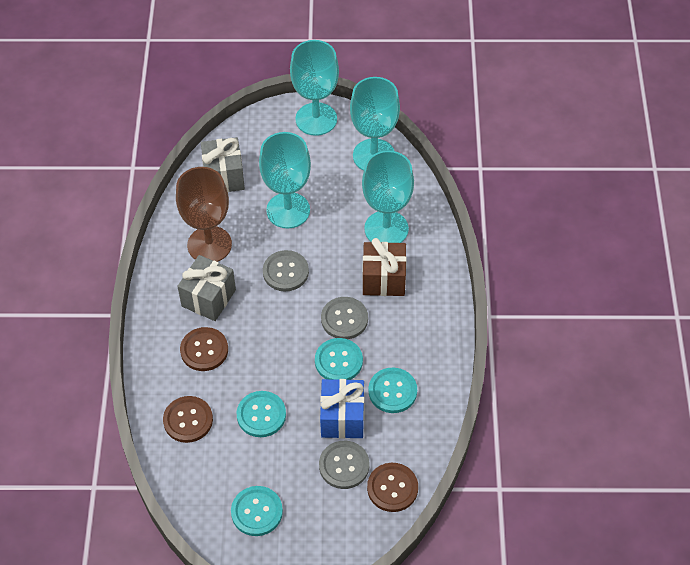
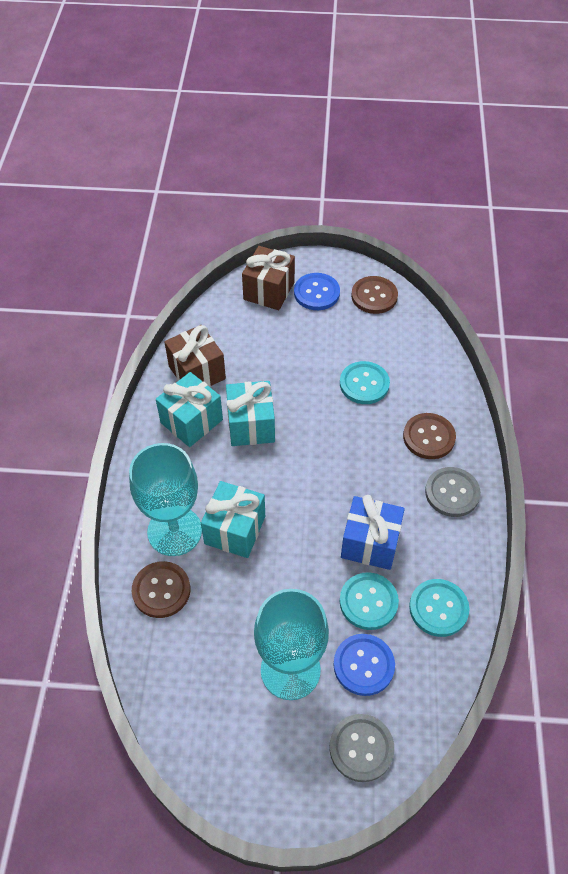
blue button: none = 0 -> [294,273,340,310] [333,634,395,696] = 2
brown gift: [363,238,407,296] = 1 -> [165,325,226,387] [242,246,295,310] = 2
brown goblet: [176,167,232,262] = 1 -> none = 0
grey button: [263,250,309,291] [319,441,370,489] [321,297,368,339] = 3 -> [329,714,394,782] [425,467,481,517] = 2
grey gift: [177,255,236,321] [201,137,245,192] = 2 -> none = 0
turquoise button: [231,486,283,536] [236,391,286,437] [315,338,363,380] [368,368,417,413] = 4 -> [340,361,390,404] [340,572,399,630] [409,579,469,637] = 3
turquoise gift: none = 0 -> [156,372,223,447] [201,481,265,558] [226,381,275,446] = 3
turquoise goblet: [259,132,311,228] [290,40,339,136] [350,77,400,171] [362,151,414,243] = 4 -> [129,443,202,556] [254,589,329,700] = 2

